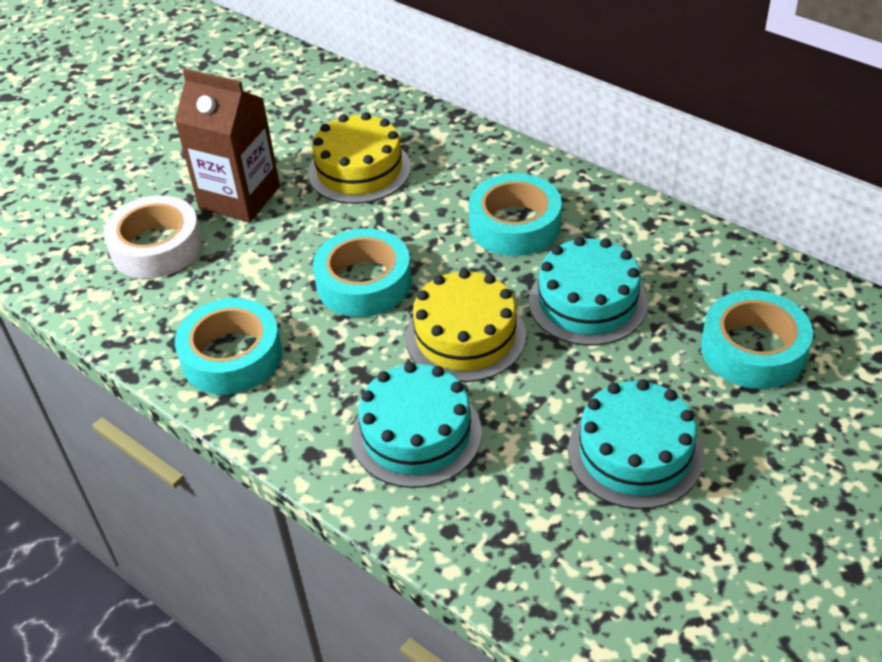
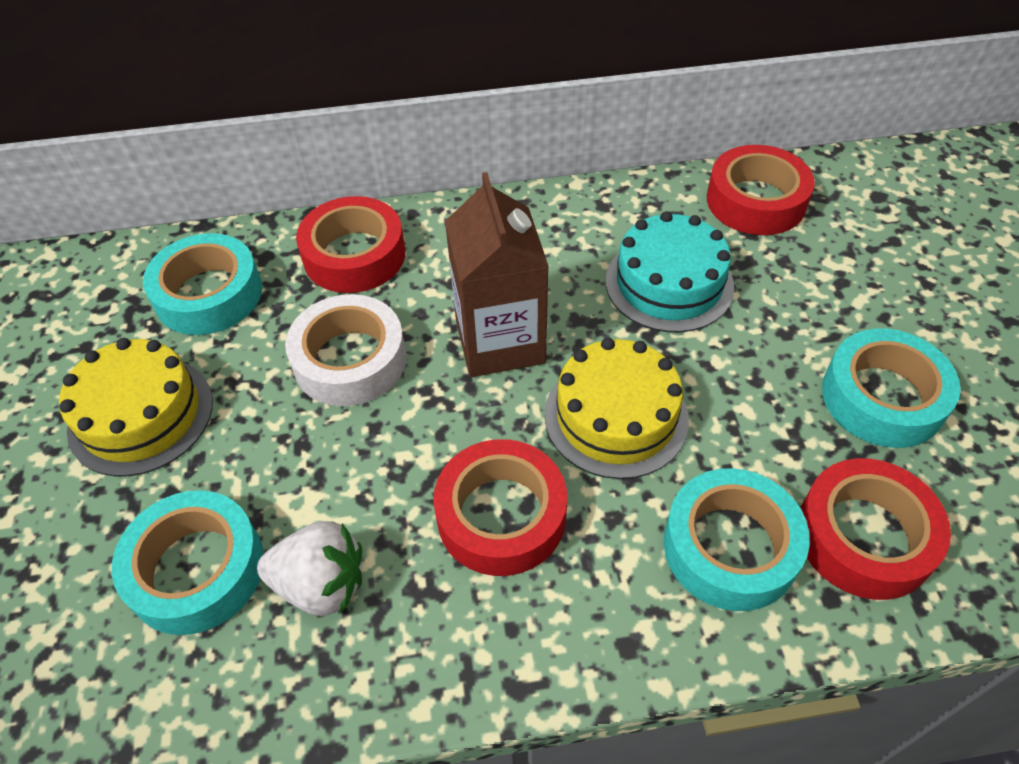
red tape: none = 0 -> [296,196,405,293] [433,439,567,576] [707,145,815,235] [800,458,951,600] = 4
turquoise cake: [352,362,482,488] [529,237,648,346] [568,379,704,509] = 3 -> [606,211,734,332] = 1
white strawberry: none = 0 -> [257,521,362,616] = 1

